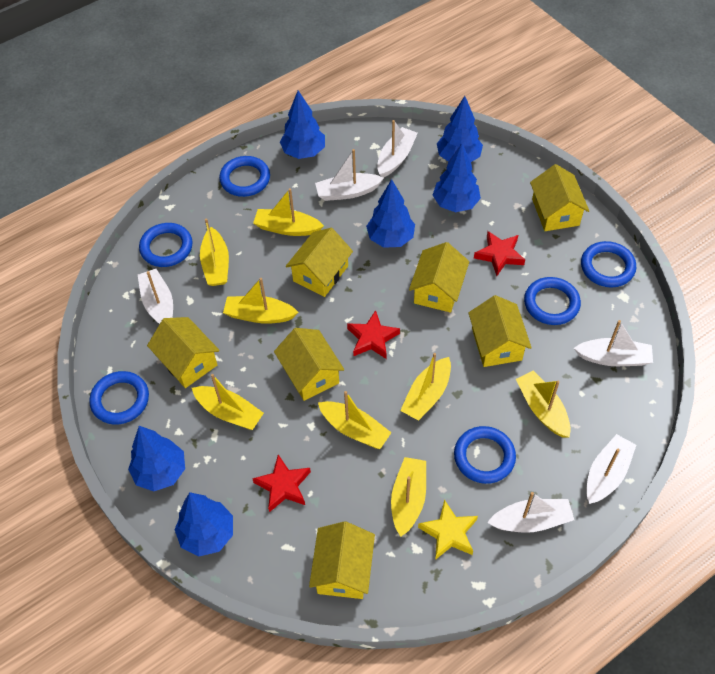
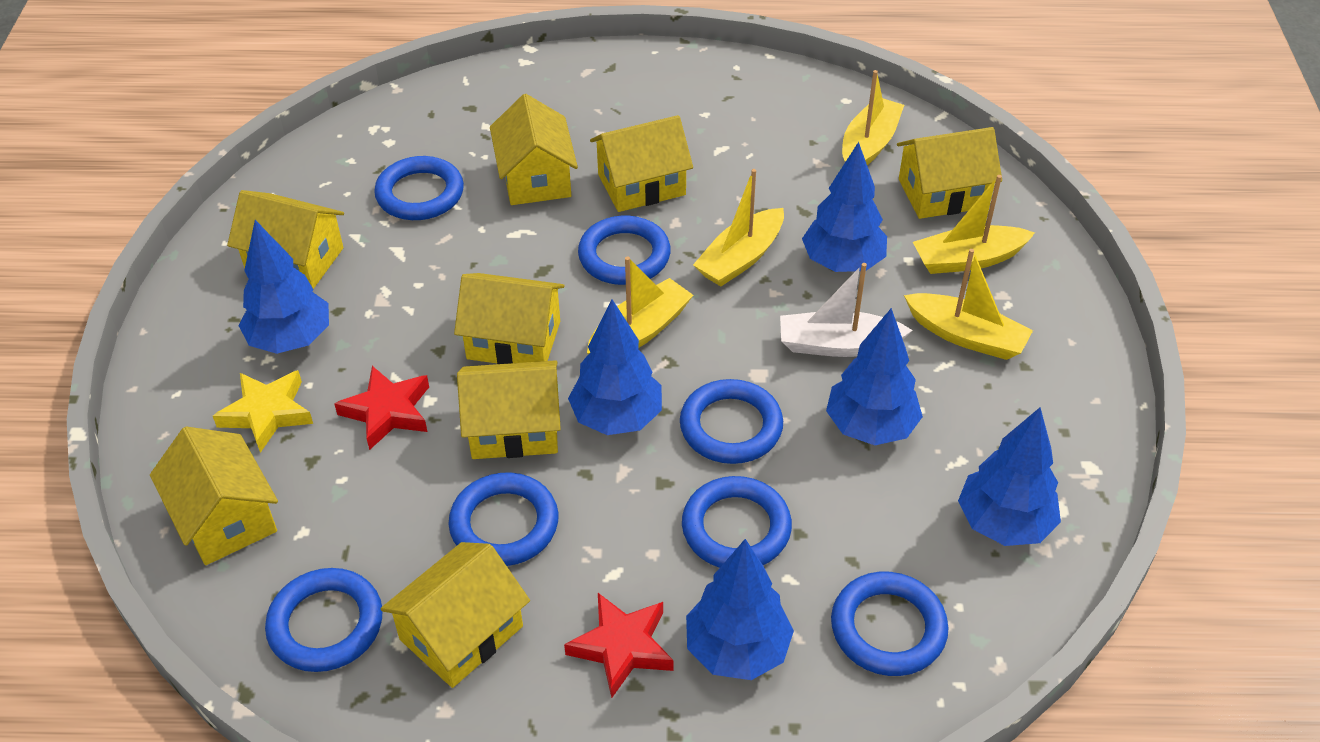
blue ring: [89,371,149,425] [139,223,193,267] [219,156,270,197] [454,426,516,484] [524,277,581,325] [581,241,636,287] = 6 -> [265,568,382,672] [374,156,464,220] [449,472,559,566] [578,216,671,285] [680,379,783,464] [682,476,792,568] [831,572,948,676] = 7
red star: [252,455,311,512] [347,310,400,359] [474,231,525,276] = 3 -> [334,366,429,450] [564,593,673,698] = 2
white boat: [138,269,173,324] [315,149,384,201] [377,120,418,178] [487,492,574,533] [574,320,653,366] [586,434,636,504] = 6 -> [780,263,913,357] = 1
yellow boat: [192,374,264,430] [200,218,229,286] [223,278,299,324] [253,188,324,236] [318,391,392,449] [391,457,426,537] [400,353,451,421] [516,371,571,437] = 8 -> [587,256,693,354] [693,169,784,286] [842,70,904,165] [904,249,1033,360] [913,175,1035,274] = 5
yellow house: [147,317,220,388] [274,328,344,401] [286,228,353,297] [309,521,375,599] [409,242,469,312] [468,295,532,367] [530,164,589,231] = 7 -> [150,426,278,565] [227,190,344,289] [380,542,530,688] [454,273,564,364] [457,360,561,459] [490,94,578,205] [590,115,693,212] [897,127,1002,219] = 8

